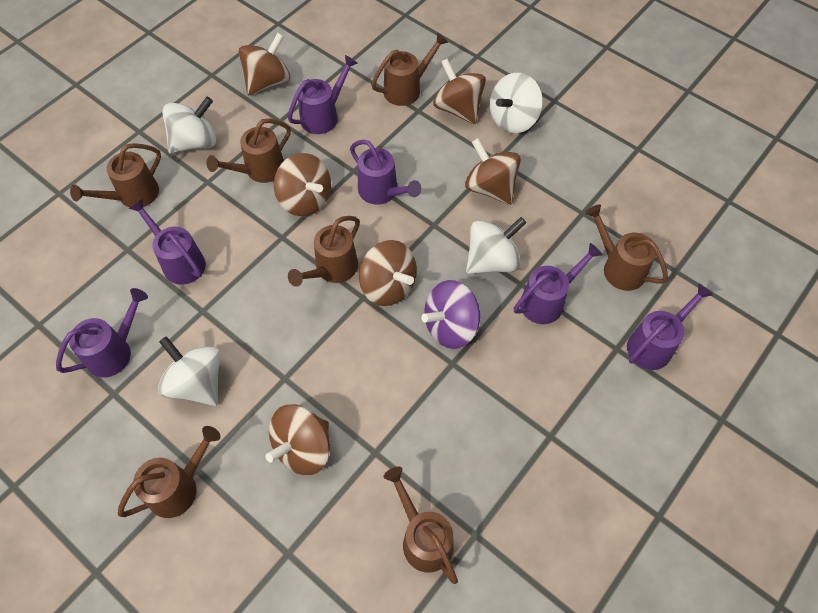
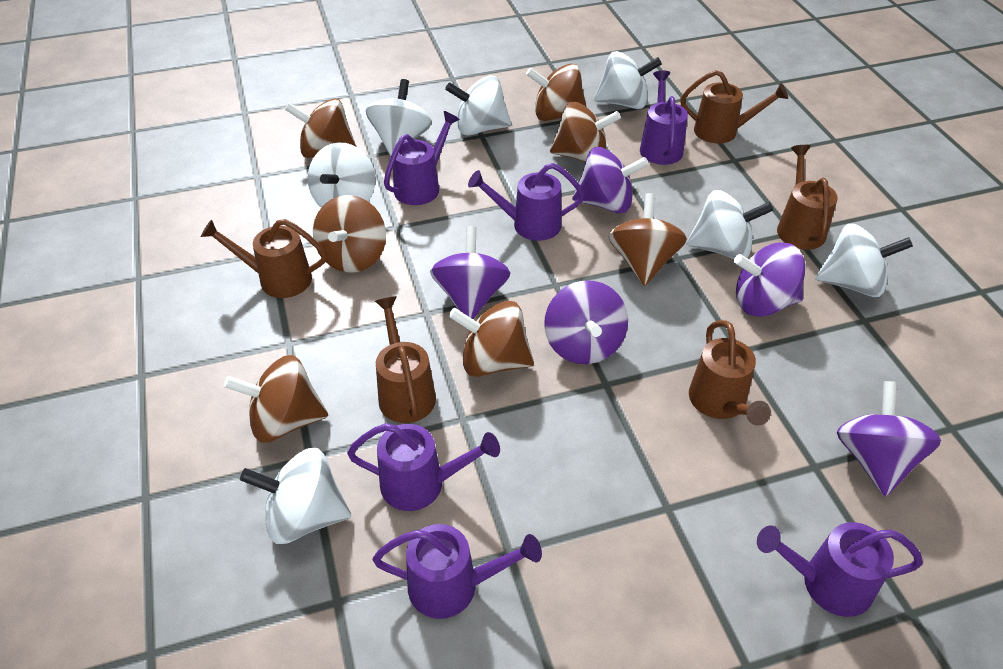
brown spinning top: [239,33,290,95] [265,404,330,475] [274,153,331,216] [359,240,417,306] [433,58,486,124] [465,138,521,205] = 6 -> [224,355,328,443] [285,98,357,158] [313,195,386,273] [449,301,534,377] [526,64,587,121] [550,102,621,162] [608,193,687,286] = 7
brown watering can: [70,143,161,208] [118,426,221,518] [207,118,291,183] [288,216,360,287] [371,32,448,106] [384,467,458,584] [585,204,668,291] = 7 -> [201,219,327,298] [375,296,436,423] [680,70,788,144] [689,320,771,425] [777,145,838,250] = 5
purple spinning top: [421,280,480,349] = 1 -> [430,226,511,319] [544,280,628,364] [572,147,649,213] [734,243,805,317] [837,381,941,497] = 5
white spinning top: [158,336,220,406] [162,97,216,154] [466,217,526,274] [490,73,543,133] = 4 -> [240,448,351,544] [308,143,375,208] [366,79,432,156] [445,75,511,136] [594,51,662,109] [687,190,773,259] [815,224,913,297] = 7

